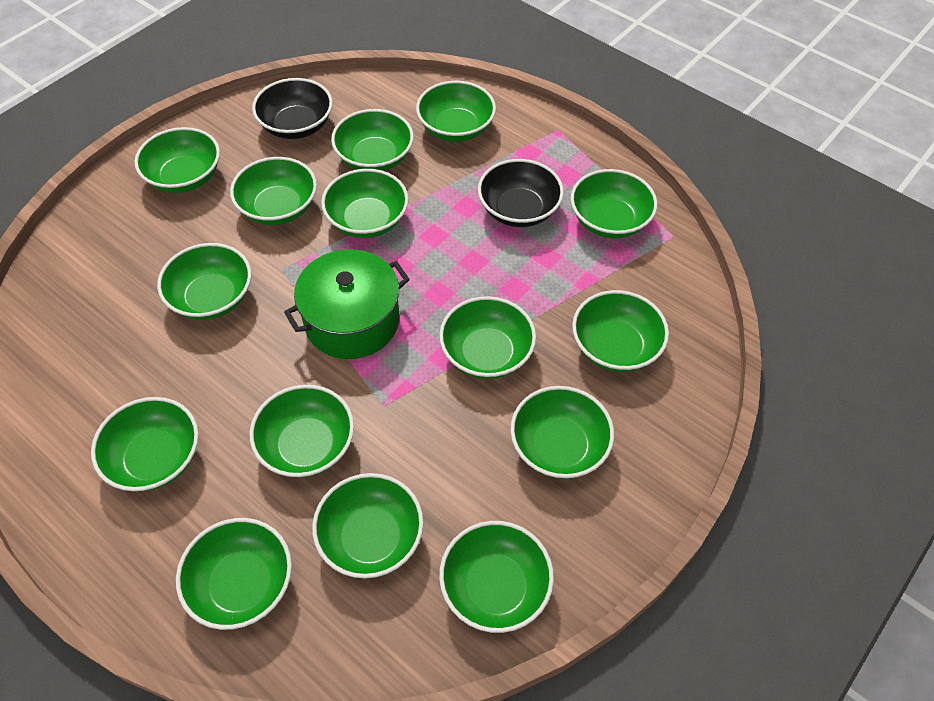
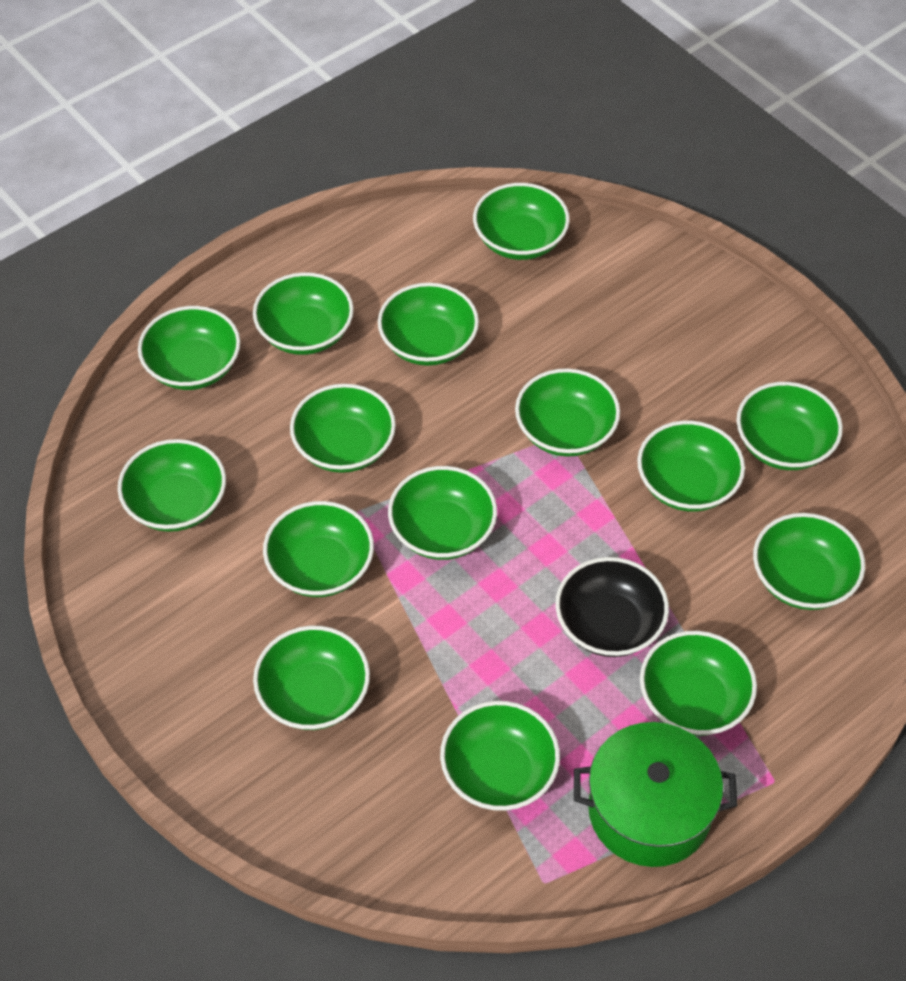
black bowl: [252,78,333,139] [478,159,564,227] = 2 -> [555,557,669,657] = 1

